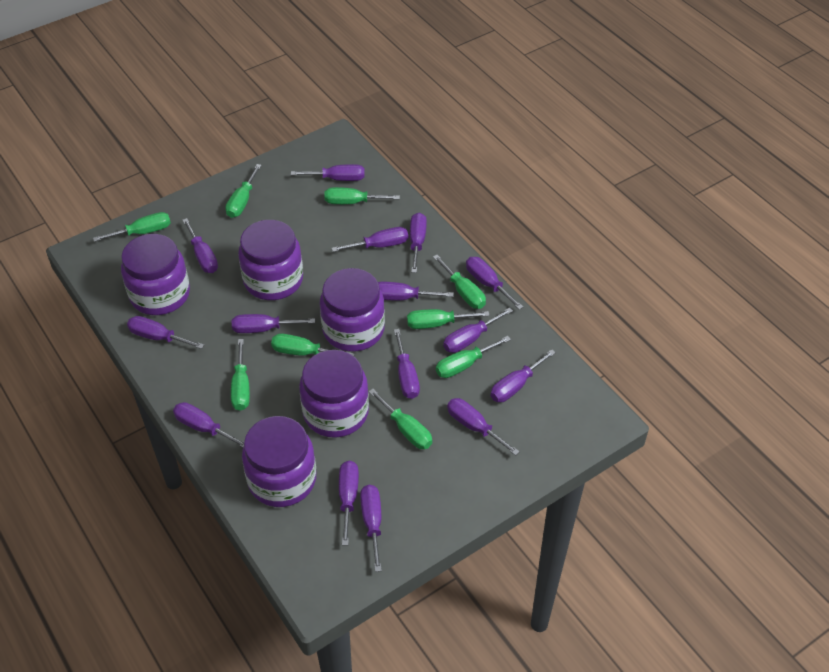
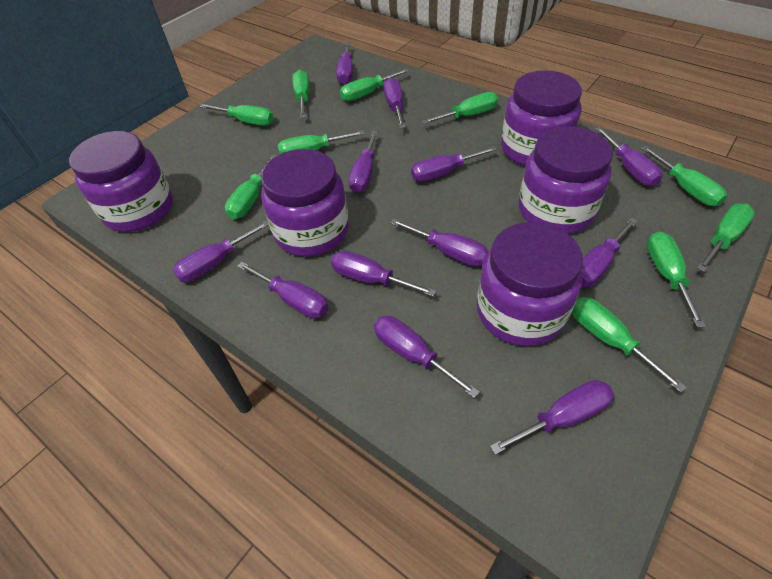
green screwdriver: [93,212,171,242] [225,164,262,218] [231,339,250,411] [271,334,355,356] [324,187,400,204] [369,389,432,449] [407,309,490,329] [433,255,486,309] [436,336,511,378] = 9 -> [200,104,274,126] [225,154,278,219] [278,130,365,154] [292,70,309,118] [340,69,409,101] [422,92,498,124] [572,297,687,393] [641,146,727,206] [647,231,706,327] [697,203,755,272] = 10
purple screwdriver: [127,316,204,349] [173,402,244,448] [182,218,218,273] [232,314,315,333] [291,164,365,181] [331,227,408,252] [339,461,359,546] [360,485,382,572] [378,282,454,300] [394,329,420,399] [410,213,427,273] [443,307,513,353] [447,398,520,456] [466,257,523,310] [491,349,556,402] = 15 -> [173,221,269,282] [237,262,328,319] [331,251,436,297] [336,42,353,84] [349,131,378,193] [374,316,480,398] [383,77,406,128] [390,219,488,266] [411,146,497,182] [490,380,614,455] [581,217,638,287] [595,127,663,186] = 12

